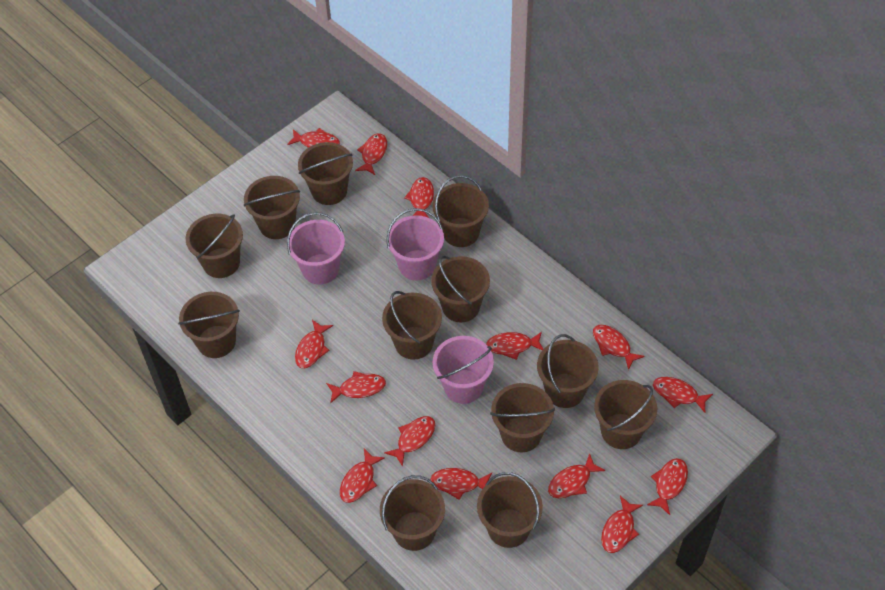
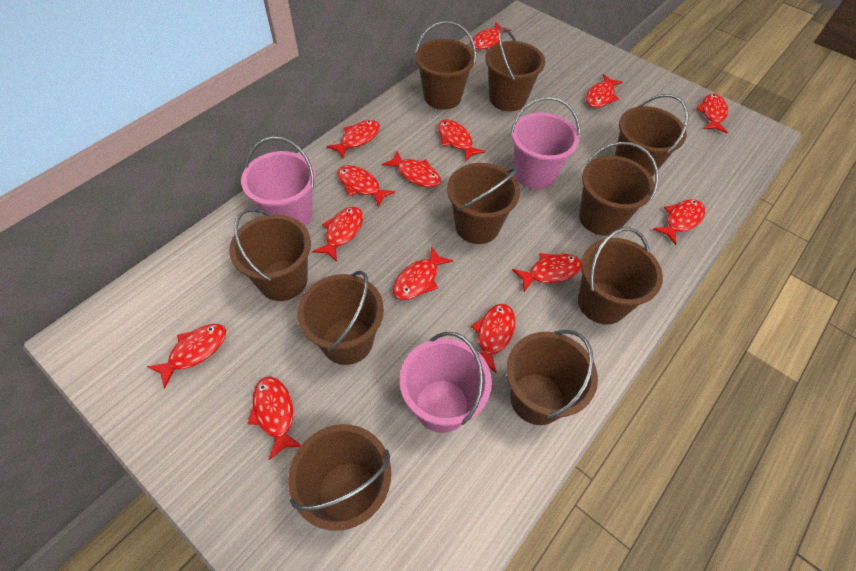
brown bucket: [178,292,240,358] [186,214,243,278] [244,176,300,239] [298,142,353,205] [380,475,445,551] [382,291,442,359] [431,256,490,322] [433,175,489,247] [477,472,543,548] [490,383,555,452] [537,334,599,408] [594,380,657,449] = 12 -> [229,208,311,301] [288,424,391,531] [297,271,384,365] [415,21,476,110] [447,163,520,244] [485,27,545,111] [506,330,598,425] [578,227,663,325] [579,142,659,236] [615,94,689,177] = 10

